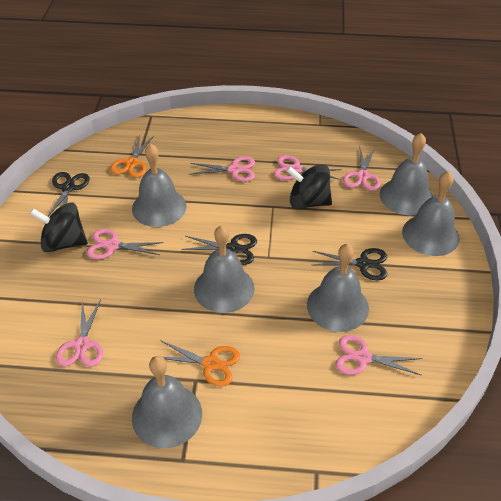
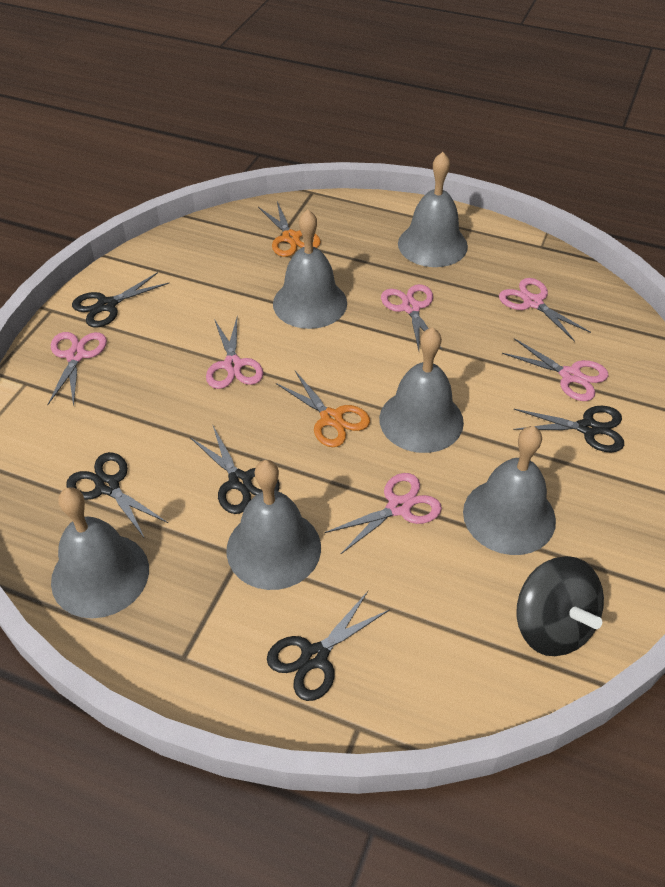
black scissors: [47,172,90,217] [181,234,257,265] [313,248,387,280] = 3 -> [66,452,168,539] [72,272,169,327] [190,426,280,514] [267,591,390,701] [513,406,624,453] = 5
black spinning top: [30,202,88,252] [286,164,332,209] = 2 -> [516,556,604,656] = 1

